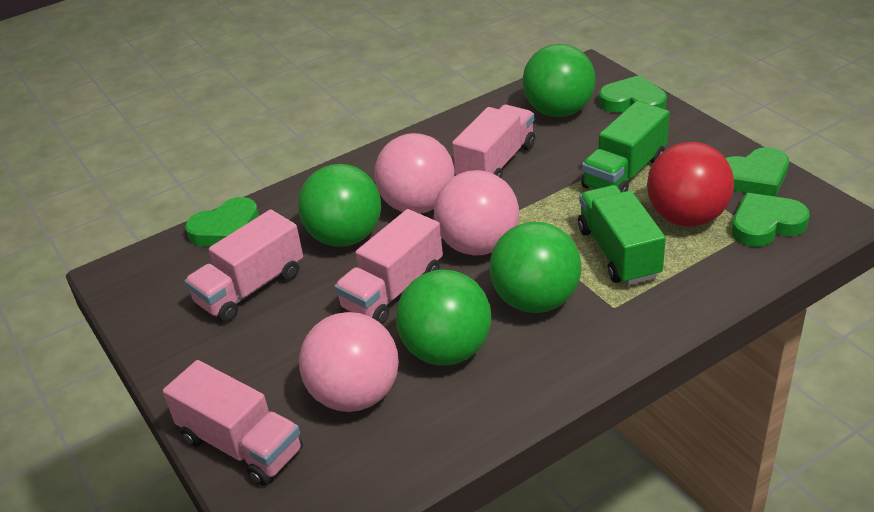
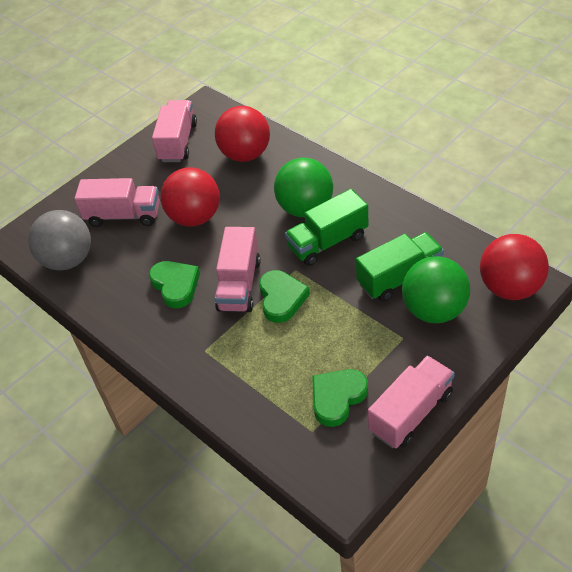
green ball: [298,164,381,247] [396,270,491,365] [489,222,581,313] [523,44,596,117] = 4 -> [274,158,333,217] [402,256,470,323] = 2
green heart: [185,197,259,246] [599,75,667,113] [726,147,789,197] [732,193,810,247] = 4 -> [149,261,200,308] [259,270,310,323] [312,369,368,427] = 3
grey ball: none = 0 -> [28,210,91,271] = 1
pink ball: [299,312,399,412] [374,133,455,214] [434,170,519,256] = 3 -> none = 0
red ball: [647,142,734,227] = 1 -> [161,167,220,227] [215,106,270,162] [480,234,549,300] = 3

